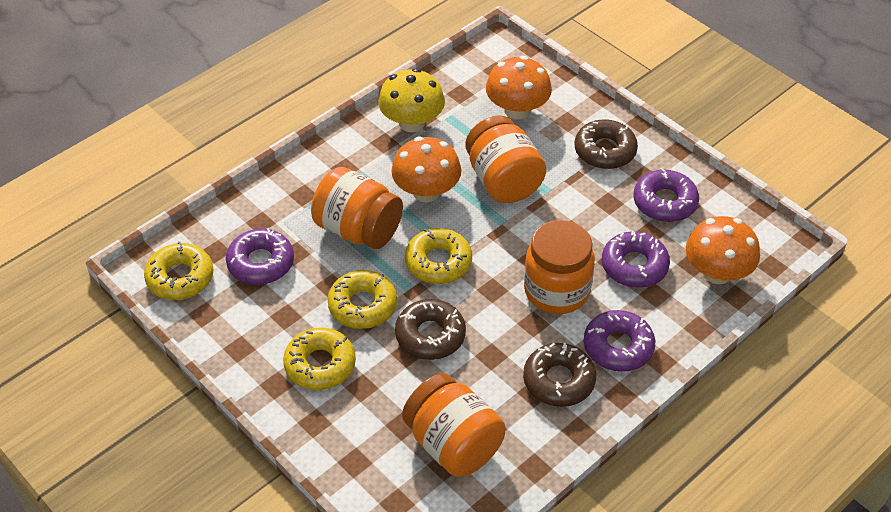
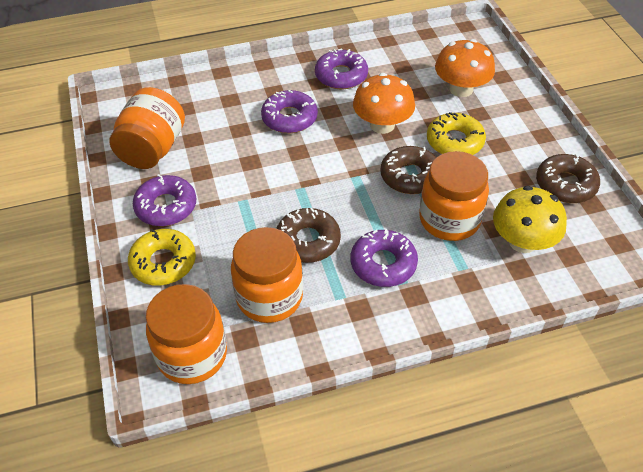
orange mushroom: [391,136,461,202] [486,56,552,119] [686,216,760,284] = 3 -> [353,73,415,134] [435,39,495,97] = 2
yellow donut: [144,241,213,300] [283,327,356,390] [327,270,397,329] [405,228,472,284] = 4 -> [128,229,196,286] [427,112,486,155] = 2

